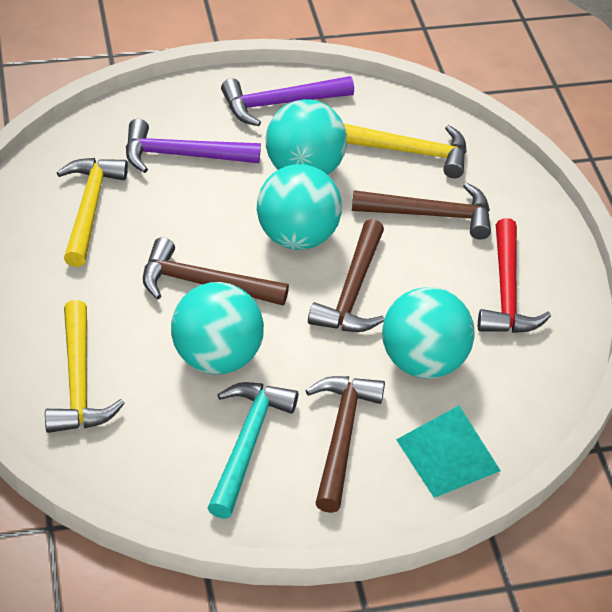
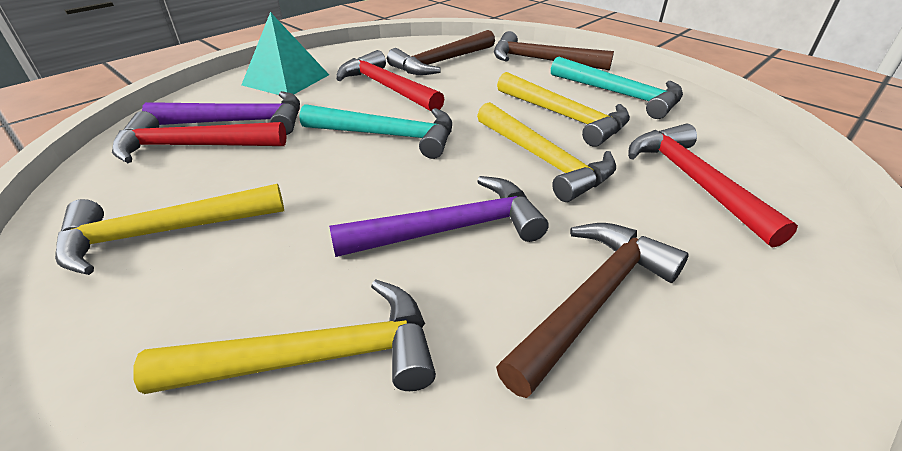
brown hammer: [143,237,289,306] [306,376,385,513] [308,219,384,332] [352,183,491,240] = 4 -> [387,30,495,75] [494,31,614,71] [496,223,689,398] = 3
red hammer: [478,218,551,333] = 1 -> [112,111,287,163] [336,50,444,112] [628,124,798,248] = 3
turquoise ball: [171,282,264,375] [257,164,342,250] [266,99,347,175] [382,287,474,379] = 4 -> none = 0
turquoise hammer: [208,382,298,519] = 1 -> [299,104,452,159] [551,56,683,119] = 2
yellow hammer: [45,300,125,433] [57,158,128,267] [343,123,467,178] = 3 -> [55,184,284,275] [133,280,436,394] [477,102,616,202] [497,72,630,147] = 4

